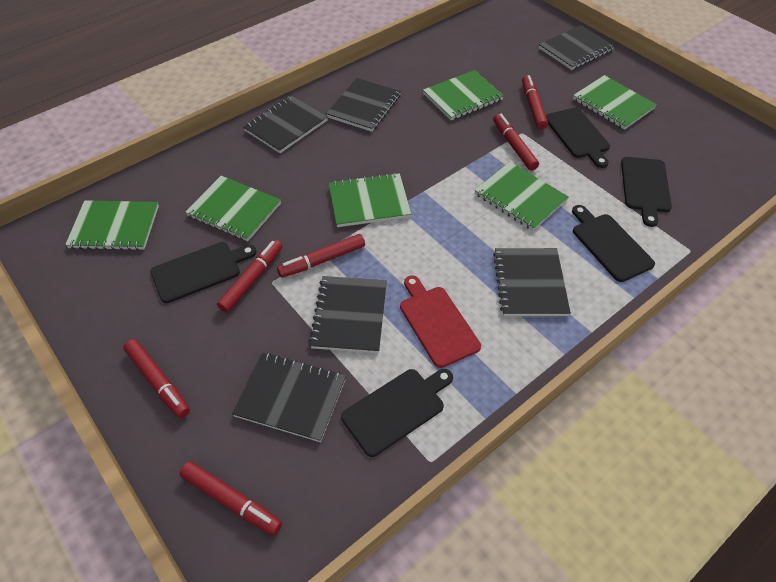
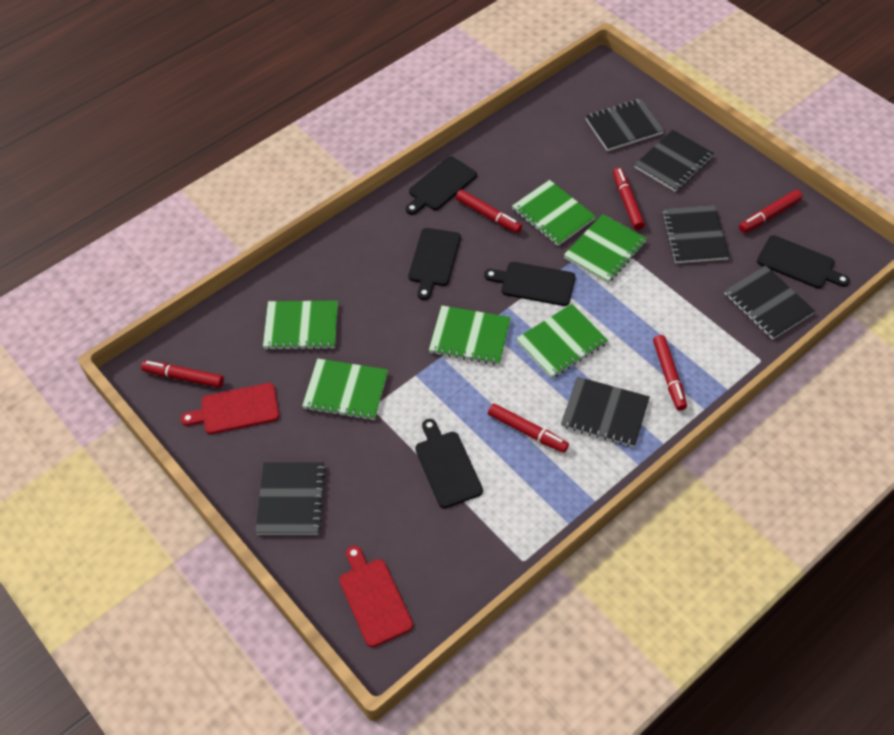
red cutting board: [400,275,481,368] = 1 -> [181,383,279,434] [339,546,413,647] = 2

